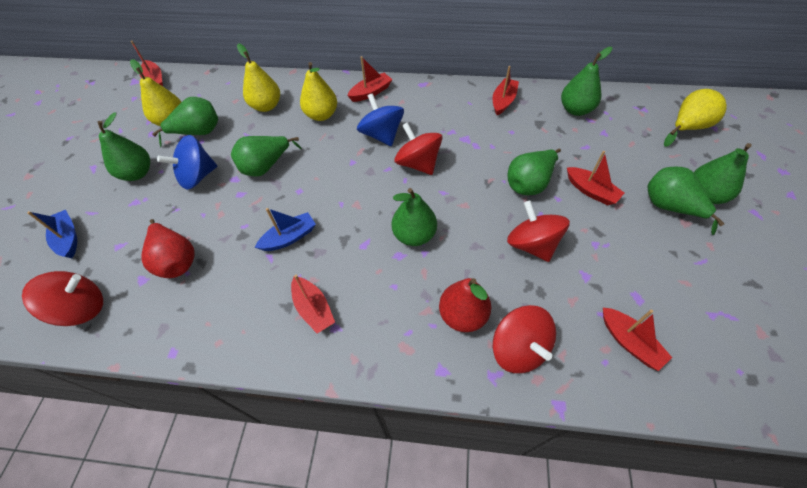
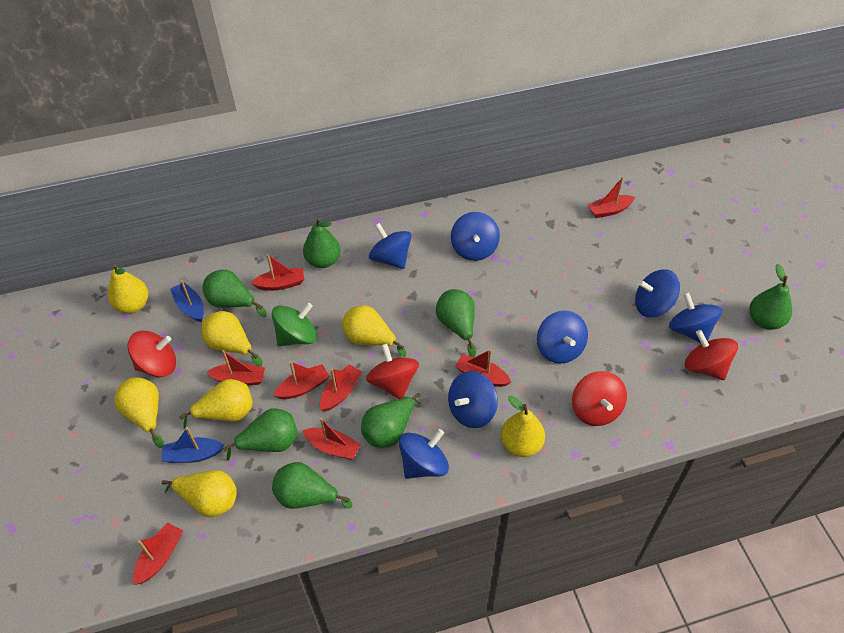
blue spinning top: [157,135,217,190] [357,93,404,146] = 2 -> [369,223,412,269] [399,429,449,479] [448,371,498,428] [451,212,500,261] [537,311,588,364] [635,269,680,317] [669,292,722,343] = 7
green pear: [98,112,150,181] [152,97,218,147] [231,136,302,177] [391,188,437,246] [508,149,561,195] [561,47,612,116] [648,167,725,235] [693,143,752,204] = 8 -> [203,270,267,317] [223,408,298,461] [272,462,352,509] [303,218,341,268] [361,393,421,448] [436,289,476,357] [749,264,792,330] = 7
green spinning top: none = 0 -> [272,303,317,346] = 1
red boat: [131,41,163,86] [291,275,335,334] [347,56,392,102] [493,66,519,115] [567,151,624,205] [603,308,672,371] = 6 -> [133,522,183,585] [207,350,265,386] [251,254,304,291] [273,361,329,399] [302,418,361,460] [320,364,362,411] [455,349,511,387] [588,177,635,218] = 8
red pear: [141,219,194,278] [439,278,491,332] = 2 -> none = 0
yellow pear: [130,59,181,126] [237,44,280,112] [300,62,337,121] [664,89,727,147] = 4 -> [108,264,148,313] [114,377,164,448] [162,470,237,517] [179,379,253,429] [201,311,263,366] [342,305,406,357] [501,396,545,457] = 7

